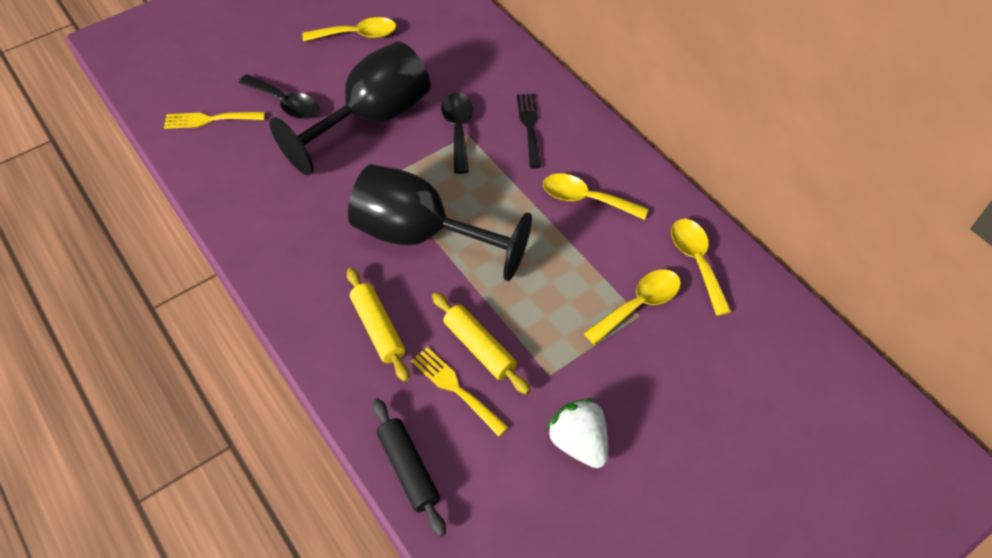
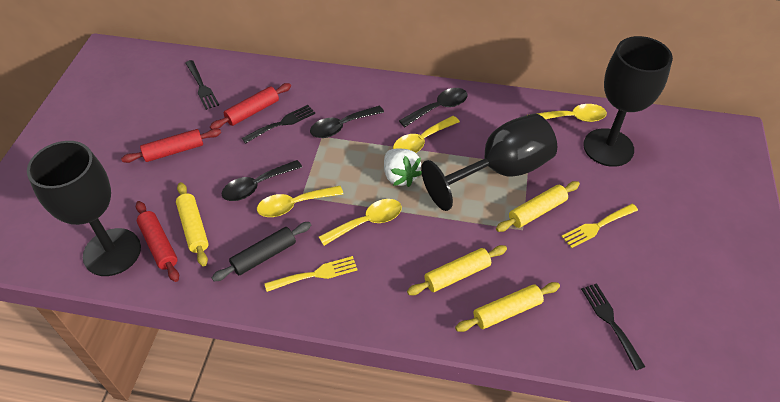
black fork: [517,94,541,169] = 1 -> [186,60,219,110] [242,105,315,143] [581,283,645,370] = 3
black goblet: [269,41,431,175] [348,164,532,281] = 2 -> [27,141,141,276] [421,113,557,211] [583,36,673,167] = 3
black spoon: [239,74,319,119] [441,93,473,174] = 2 -> [222,160,302,201] [310,106,384,138] [399,88,468,127] = 3
red rolling pin: none = 0 -> [121,129,221,163] [136,201,179,282] [210,83,291,129] = 3
yellow rolling pin: [347,267,410,382] [432,292,530,395] = 2 -> [176,182,209,267] [407,245,507,295] [455,282,560,332] [496,181,580,232] = 4

